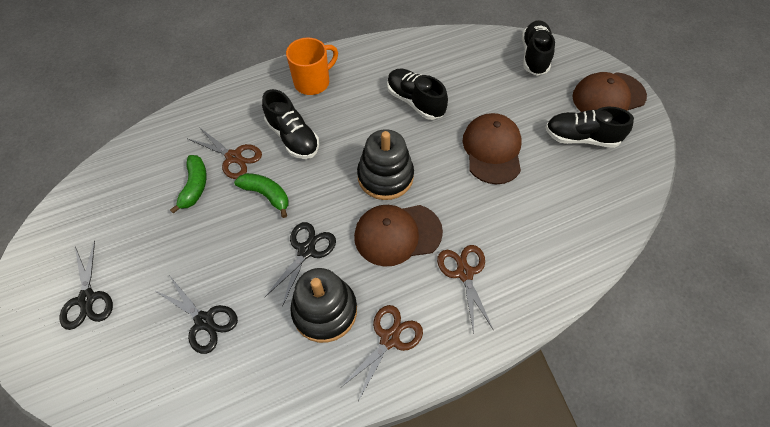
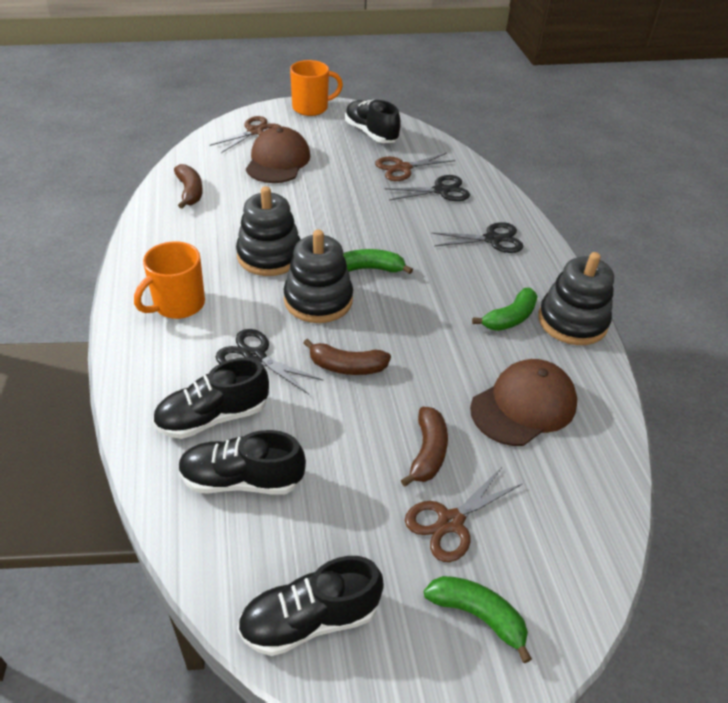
black stacking toy: [290,268,357,343] [357,129,414,200] = 2 -> [236,186,301,276] [284,229,353,323] [538,252,614,345] = 3
brown banana: none = 0 -> [174,164,203,209] [303,339,391,375] [401,407,448,487] = 3
brown cap: [354,205,443,267] [463,113,522,184] [573,72,647,112] = 3 -> [246,126,310,183] [470,359,577,446] = 2
green banana: [170,155,207,214] [234,173,289,218] = 2 -> [343,249,413,274] [424,576,532,663] [472,288,538,331] = 3
orange mug: [286,37,338,95] = 1 -> [134,241,205,319] [290,60,343,116] = 2

